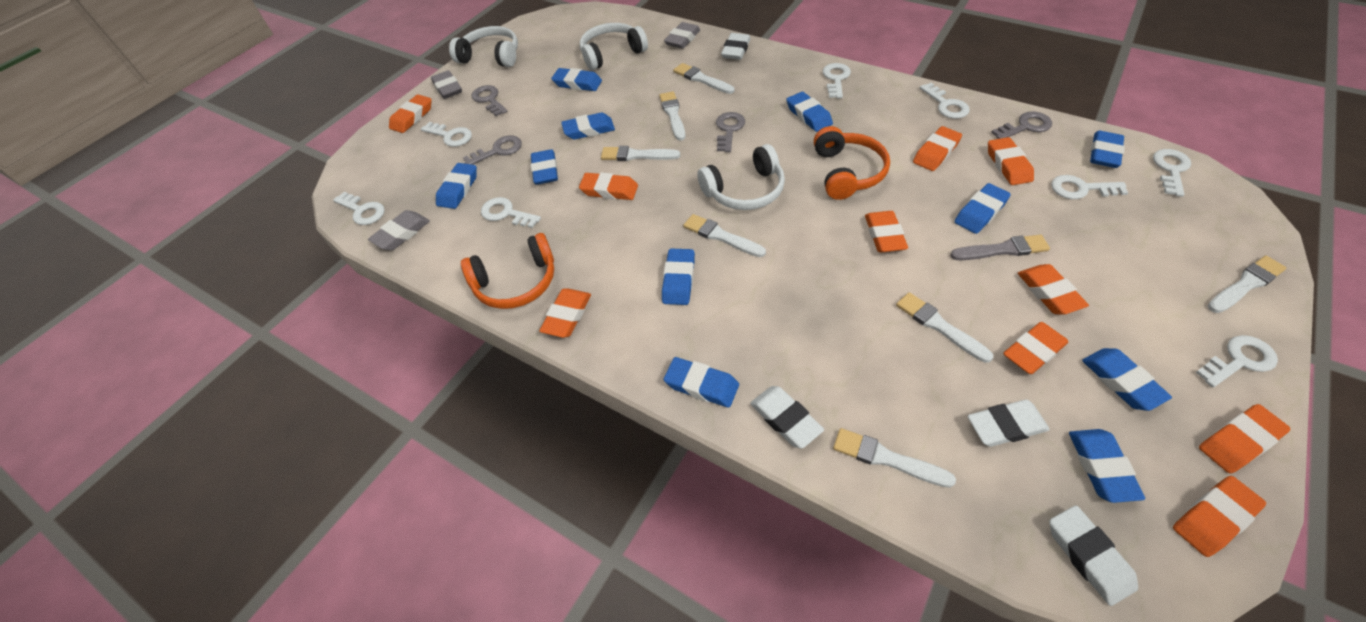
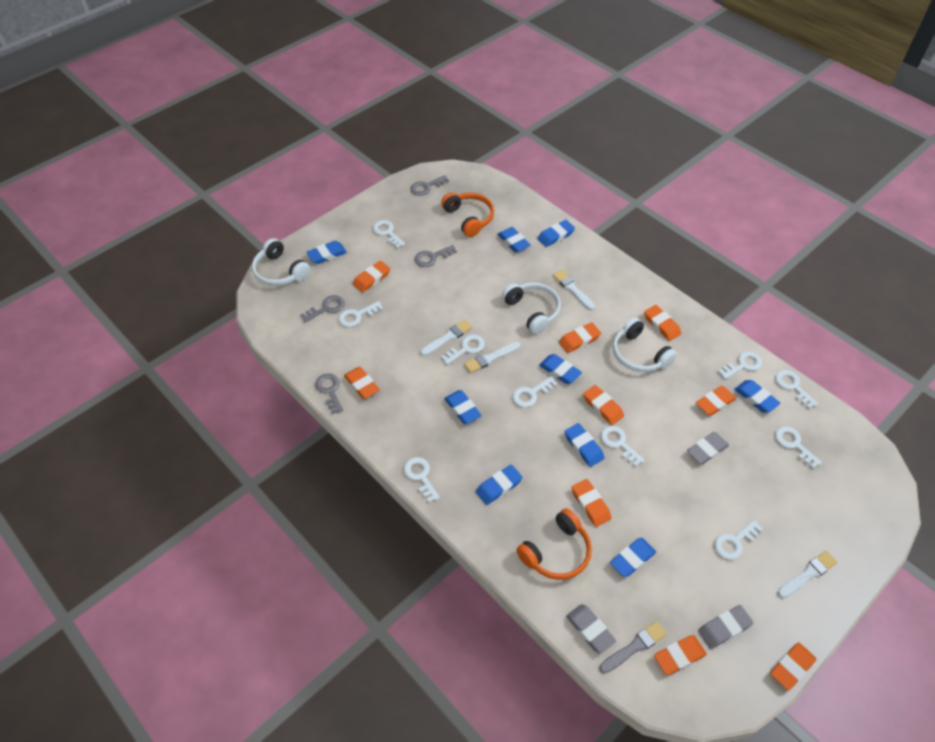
blue eraser: [436,163,477,209] [531,149,558,185] [551,68,602,91] [561,113,615,140] [662,249,695,305] [664,357,739,408] [786,92,833,132] [954,183,1011,234] [1069,429,1145,503] [1082,348,1172,411] [1090,131,1125,168] = 11 -> [307,241,347,264] [444,390,482,424] [476,464,523,505] [497,227,530,253] [537,220,575,247] [539,354,582,384] [565,423,604,467] [610,538,656,577] [734,380,780,413] = 9
orange eraser: [389,94,432,133] [539,289,591,338] [579,172,638,200] [865,211,908,252] [913,126,962,171] [988,137,1034,185] [1003,322,1068,374] [1018,264,1089,314] [1173,476,1266,557] [1199,404,1290,474] = 10 -> [344,367,380,399] [353,261,390,293] [559,322,601,353] [572,479,611,527] [583,385,624,425] [644,305,681,341] [654,635,707,675] [696,386,736,416] [770,642,816,691] = 9
white brush: [601,146,680,161] [659,91,685,141] [673,63,734,94] [683,214,766,257] [833,428,956,488] [896,292,993,363] [1208,256,1286,313] = 7 -> [420,320,473,356] [464,342,521,373] [553,270,595,310] [777,551,837,598] = 4
white eraser: [721,33,751,60] [750,386,824,449] [968,400,1050,447] [1049,505,1138,606] = 4 -> none = 0
white key: [333,192,385,225] [421,122,472,147] [481,197,541,228] [823,63,851,98] [920,83,970,119] [1051,175,1128,199] [1153,149,1191,197] [1195,335,1278,387] = 8 -> [338,301,383,327] [373,220,405,248] [404,457,440,503] [441,334,485,365] [512,376,558,407] [600,426,645,467] [714,520,763,560] [718,351,762,379] [775,370,818,409] [775,426,822,468] = 10

